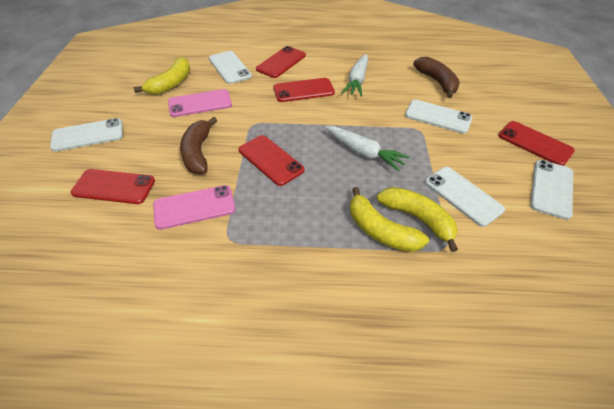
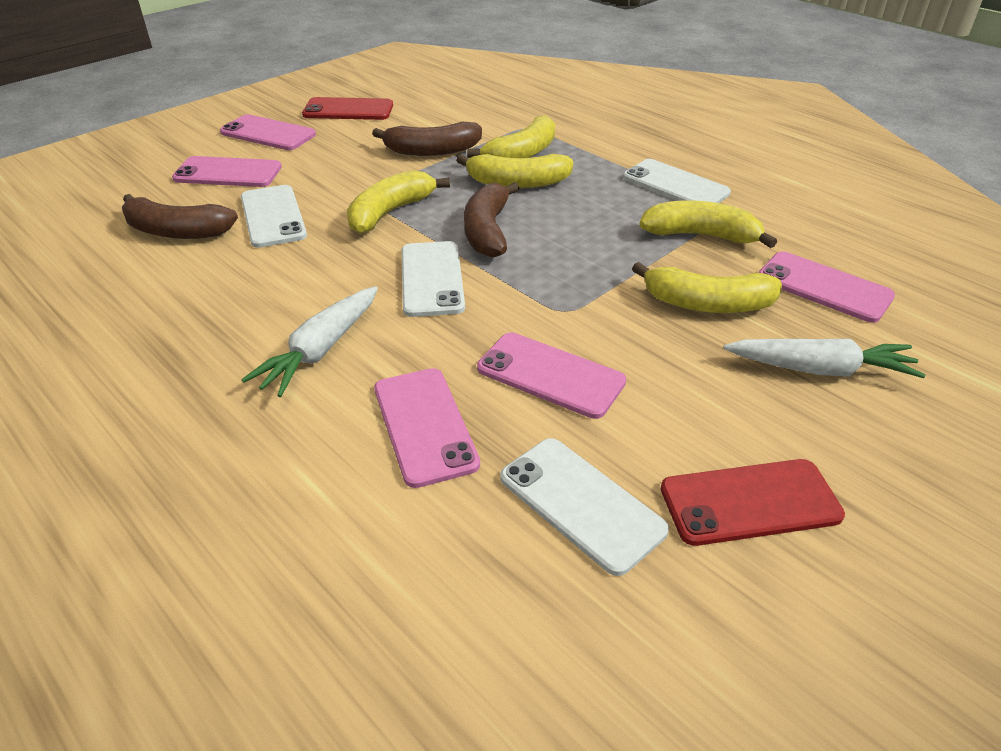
brown banana: [180,117,217,174] [413,57,460,98] = 2 -> [122,194,238,239] [372,122,482,156] [464,182,519,258] = 3
pink phone: [153,185,236,230] [168,89,232,117] = 2 -> [172,156,282,187] [220,114,316,150] [374,368,480,488] [477,332,626,419] [758,251,895,323] = 5
red phone: [71,169,155,204] [238,135,305,186] [256,46,306,78] [273,78,335,102] [498,121,575,166] = 5 -> [302,97,393,120] [661,459,845,546] = 2
white phone: [50,118,123,152] [209,51,252,84] [405,100,472,134] [425,167,505,227] [530,160,573,220] = 5 -> [241,185,307,248] [401,241,465,317] [500,438,669,576] [623,159,731,203] = 4
yellow banana: [134,57,190,95] [350,187,429,252] [377,187,458,252] = 3 -> [347,170,450,234] [456,154,573,188] [467,115,555,158] [632,262,782,313] [639,200,777,248] = 5

